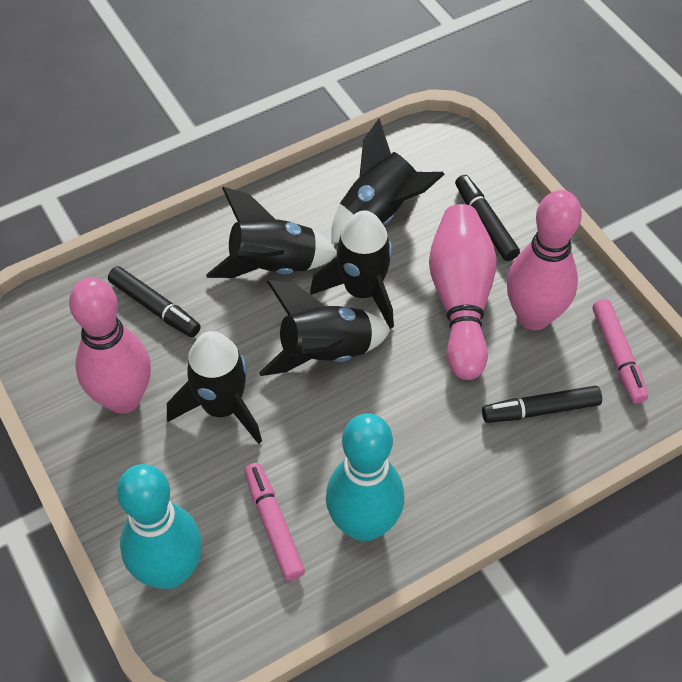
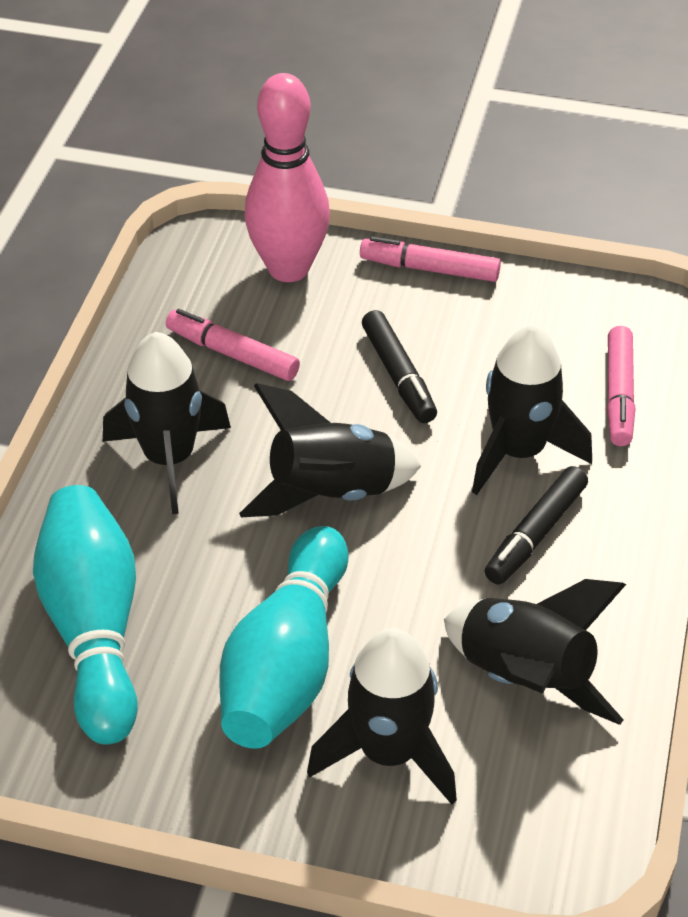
black marker: [108,266,201,337] [455,175,520,261] [482,386,602,423] = 3 -> [362,310,437,423] [484,466,588,584] = 2
pink bowling pin: [69,277,151,414] [429,204,497,380] [507,190,582,330] = 3 -> [244,73,330,282] = 1
pink marker: [244,463,305,581] [592,299,648,404] = 2 -> [166,309,300,381] [360,236,501,282] [607,326,635,446] = 3

